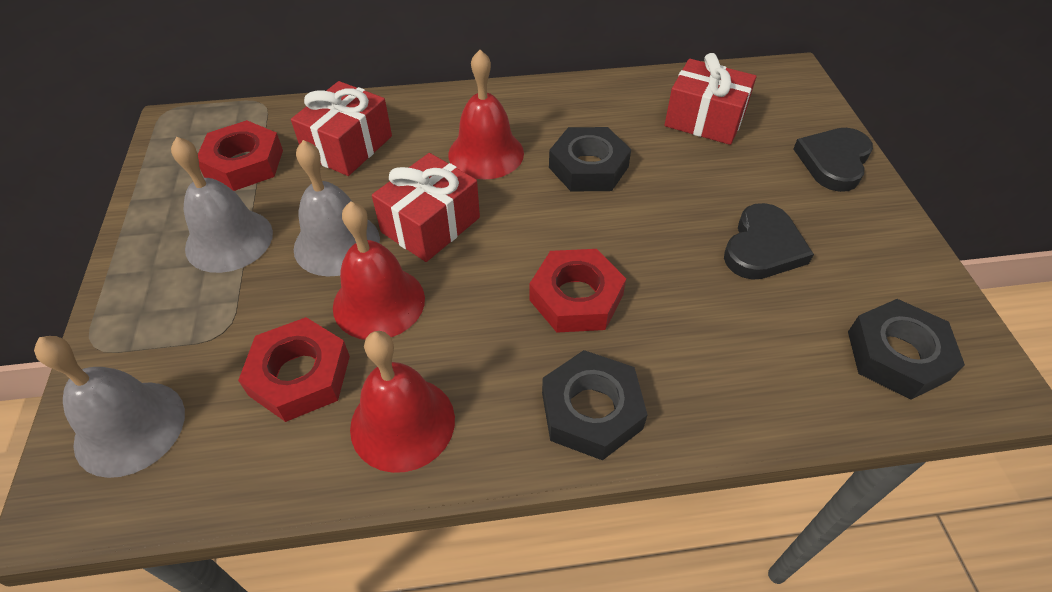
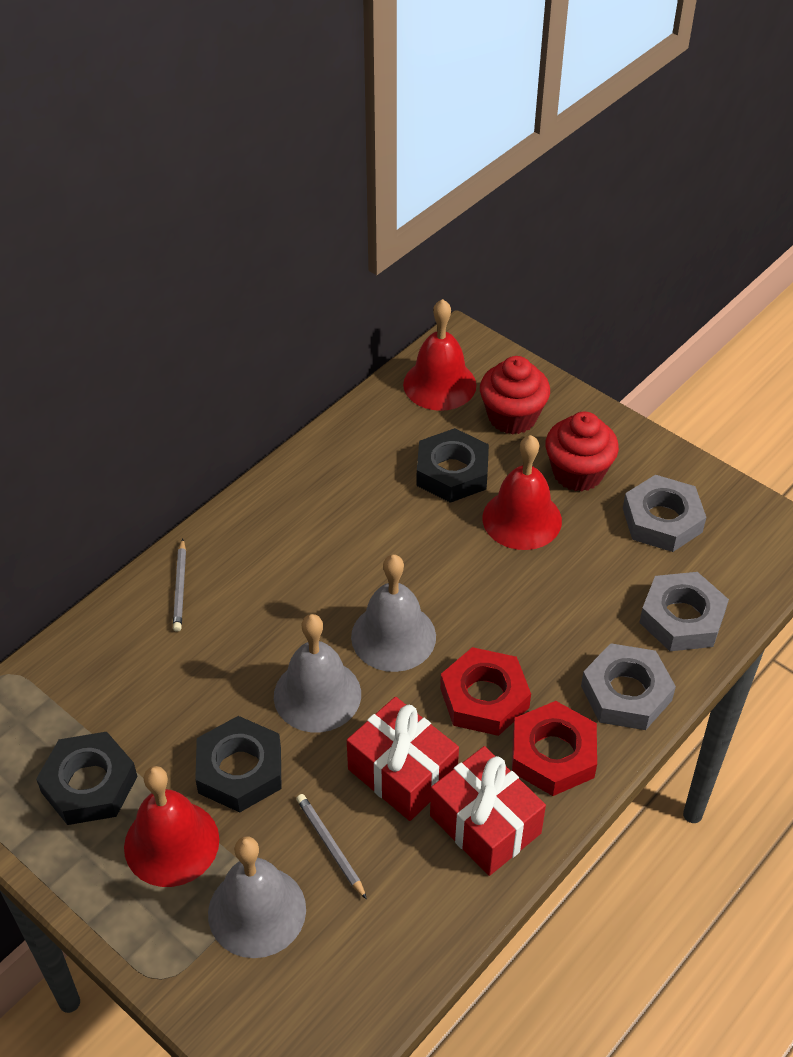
black heart: [724,203,814,280] [794,128,873,192] = 2 -> none = 0
grey nut: none = 0 -> [581,643,676,730] [623,475,706,552] [639,572,729,651] = 3
grey pencil: none = 0 -> [173,539,186,632] [296,794,367,900] = 2
red cupcake: none = 0 -> [480,356,550,434] [545,412,619,492] = 2
red gift: [291,81,392,176] [372,153,480,262] [664,53,756,145] = 3 -> [347,697,459,821] [430,746,546,876] = 2
red nut: [198,120,283,191] [238,317,350,422] [529,249,626,333] = 3 -> [440,647,531,736] [512,701,597,796] = 2

